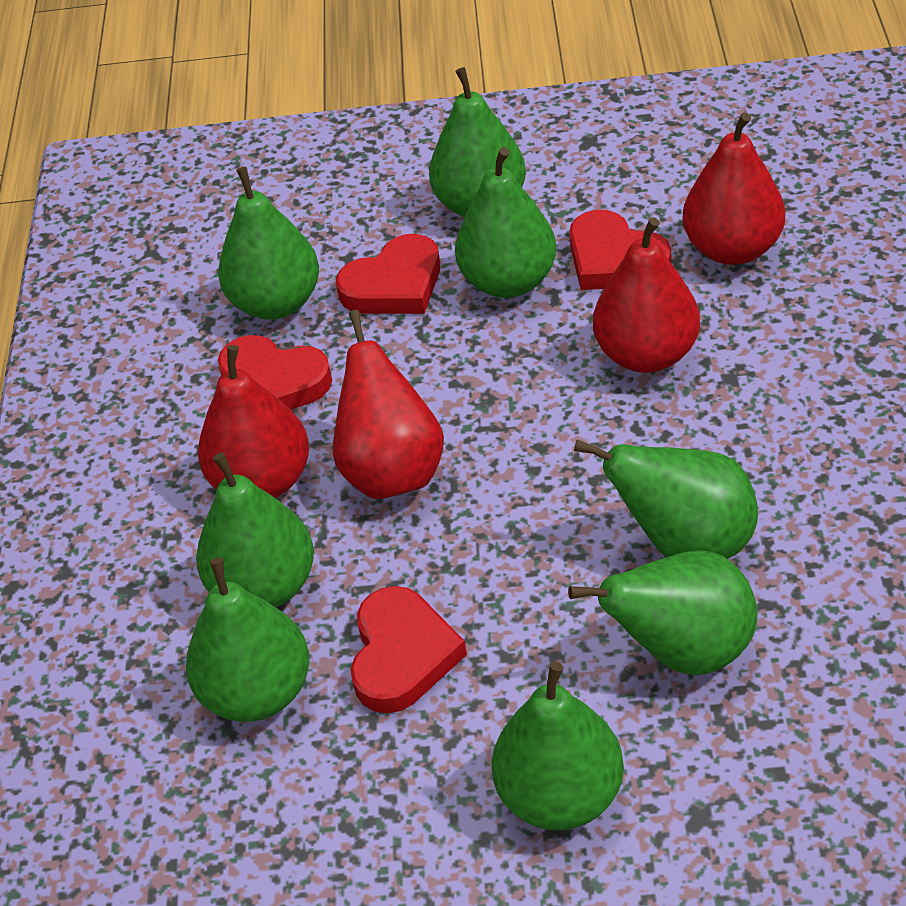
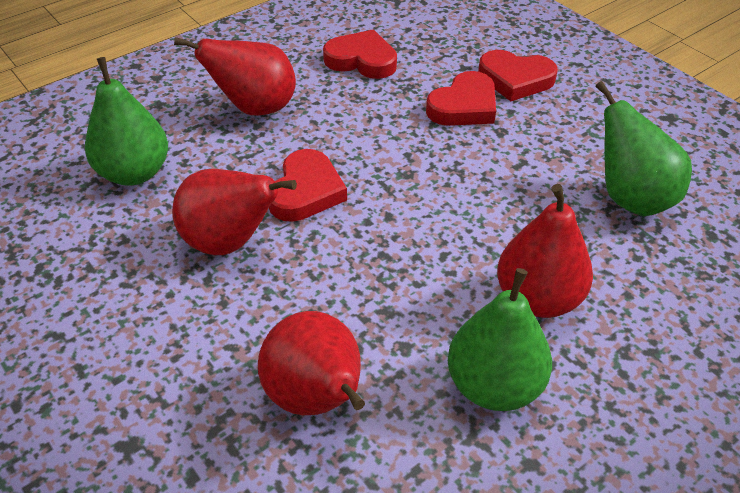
green pear: [186,558,309,722] [196,452,314,607] [218,167,319,320] [429,67,526,217] [455,147,557,298] [492,662,624,830] [568,550,758,676] [574,440,758,559] = 8 -> [85,57,168,186] [448,268,552,411] [595,81,692,216] = 3

